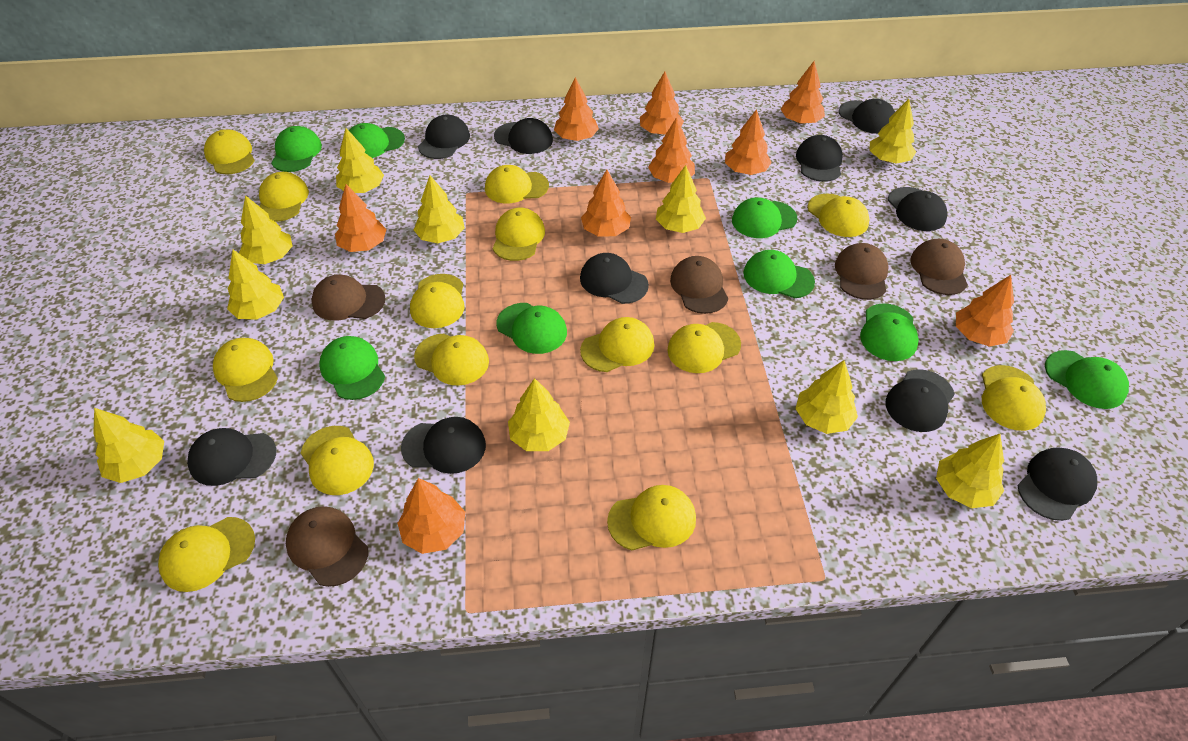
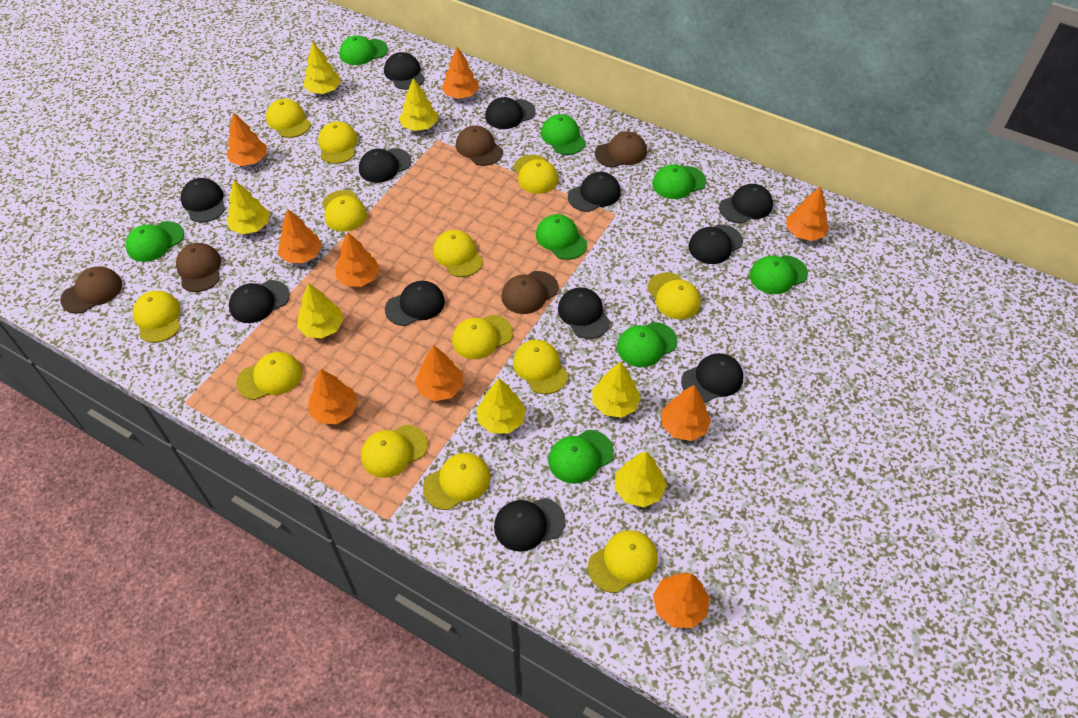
black cap: [187,428,276,486] [401,417,486,474] [418,115,470,159] [494,118,553,154] [580,253,649,304] [796,135,843,182] [839,99,895,134] [886,369,955,432] [888,187,947,231] [1017,447,1097,521] = 10 -> [181,178,225,223] [229,280,290,323] [359,148,412,183] [384,52,425,90] [385,281,445,326] [485,97,536,129] [494,498,565,552] [558,287,610,339] [568,172,621,212] [681,353,743,403] [688,224,743,264] [719,184,773,224] = 12
yellow cap: [158,517,255,592] [204,129,255,174] [213,338,278,402] [259,172,309,222] [301,426,374,495] [410,274,464,328] [414,334,489,386] [485,165,549,203] [493,208,545,261] [580,317,654,372] [607,485,696,550] [667,322,741,373] [807,194,870,237] [982,365,1046,431] = 14 -> [133,291,180,343] [236,352,302,400] [266,99,311,138] [318,122,358,164] [322,190,367,232] [361,425,428,478] [423,453,491,510] [433,230,483,277] [452,315,513,359] [513,155,558,194] [513,340,568,394] [588,530,658,593] [647,272,701,319] = 13
yellow tree: [93,408,164,483] [227,250,284,320] [239,195,292,264] [336,128,384,193] [414,176,465,243] [508,378,570,451] [656,165,706,233] [795,360,858,434] [870,99,916,164] [936,434,1004,508] = 10 -> [227,180,270,234] [297,283,344,338] [303,42,341,94] [399,78,437,131] [477,379,526,434] [592,362,641,418] [615,451,667,507] = 7

